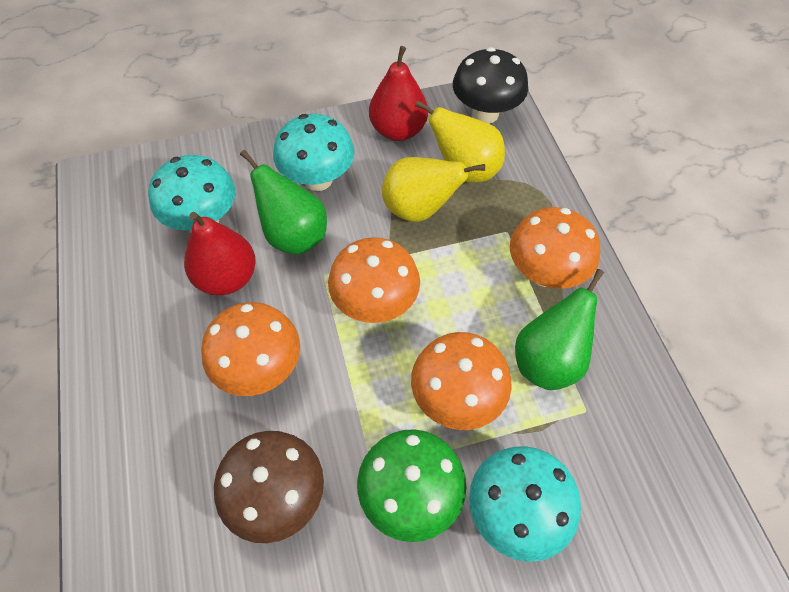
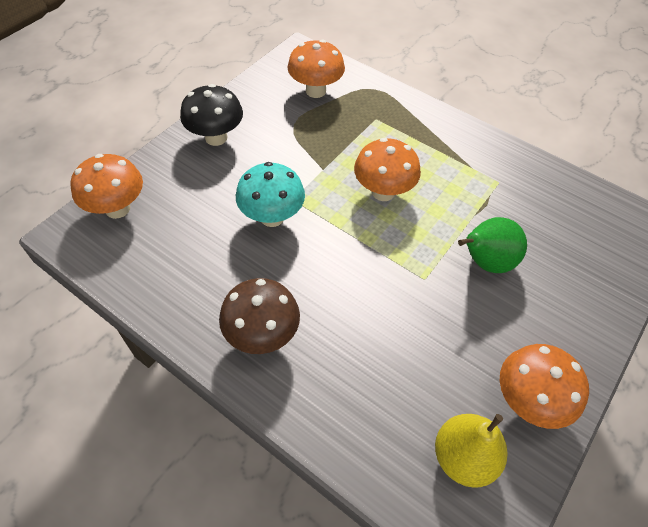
green mushroom: [357,429,466,542] = 1 -> none = 0
green pear: [240,150,327,255] [515,269,604,390] = 2 -> [458,217,527,273] = 1
red pear: [184,212,256,295] [369,46,428,141] = 2 -> none = 0
turquoise mushroom: [148,155,235,230] [273,114,355,191] [469,446,581,562] = 3 -> [236,162,305,227] = 1
yellow pear: [382,157,485,222] [415,100,505,183] = 2 -> [435,414,507,488] = 1

